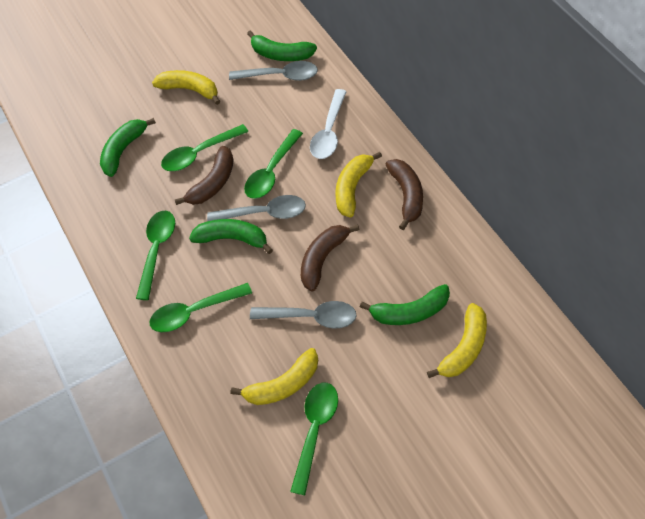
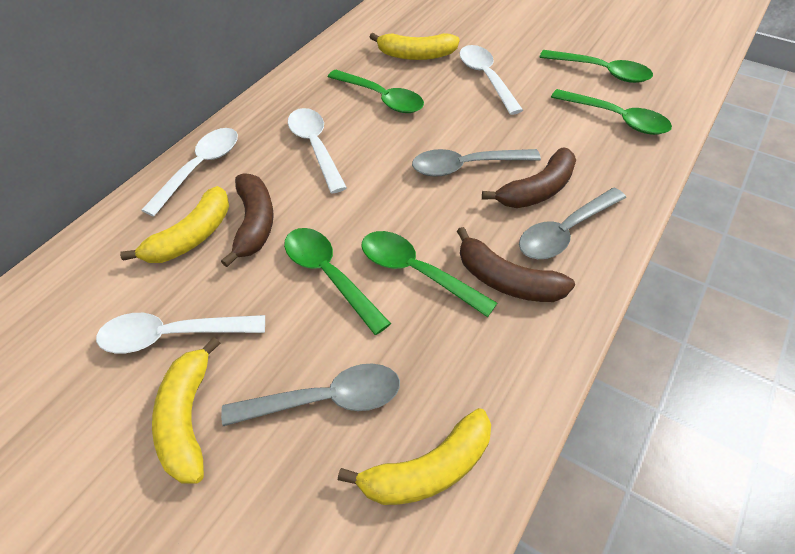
green banana: [100,118,156,177] [189,219,273,254] [247,31,317,61] [360,284,450,325] = 4 -> none = 0
white spoon: [310,89,347,159] = 1 -> [96,313,265,353] [142,128,238,216] [288,108,347,193] [459,45,523,115] = 4

